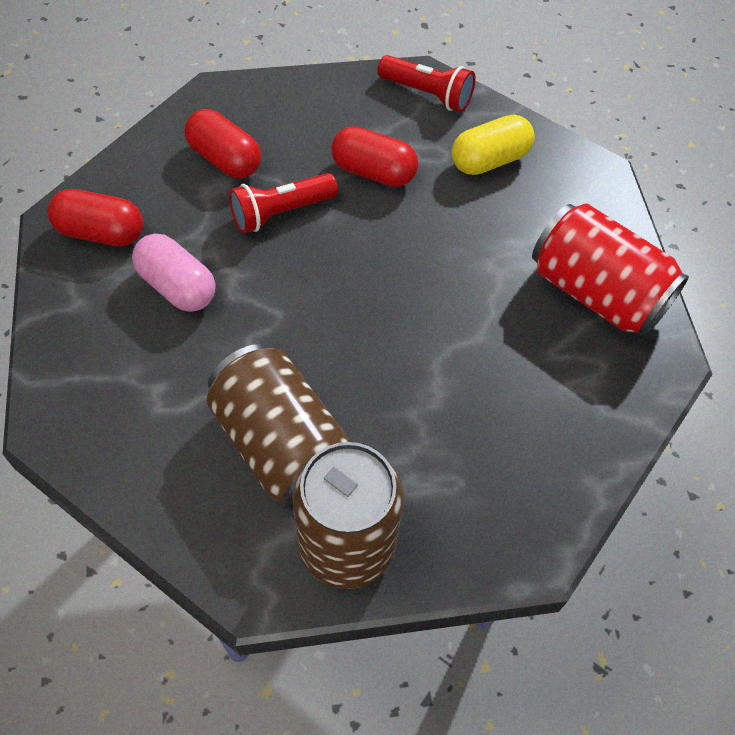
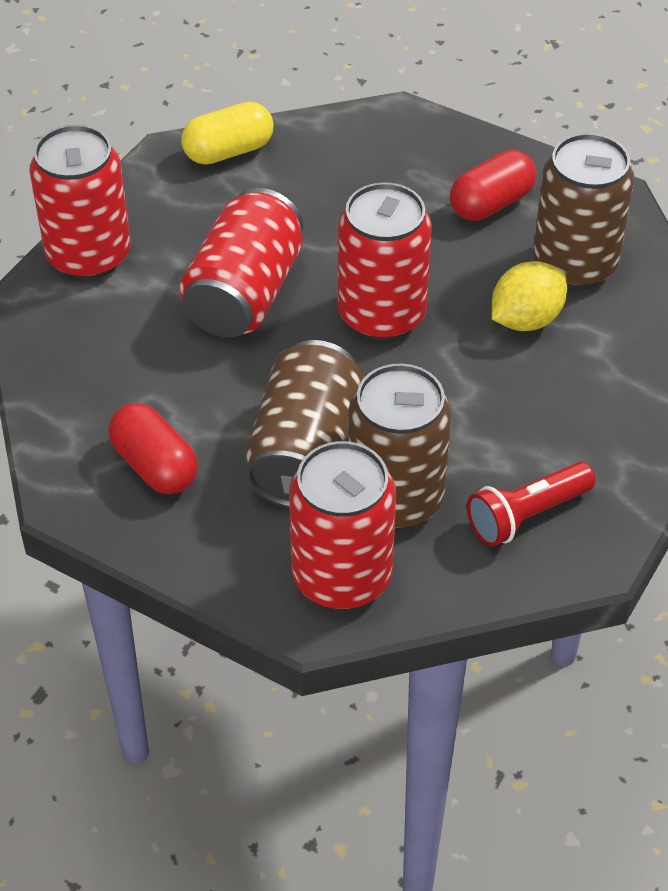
brown can: [207,344,349,511] [292,442,404,589] = 2 -> [245,340,364,508] [348,364,452,529] [533,133,634,288] = 3
pink capsule: [132,234,216,312] = 1 -> none = 0
red can: [532,203,689,337] = 1 -> [29,124,131,279] [180,188,303,338] [289,441,396,609] [338,182,432,340] = 4
red capsule: [48,189,143,246] [185,109,261,178] [331,126,418,187] = 3 -> [108,403,198,494] [450,150,536,221] = 2
red flashlight: [229,173,338,233] [378,55,475,112] = 2 -> [467,462,596,547] = 1
yellow lemon: none = 0 -> [492,261,567,331] = 1

